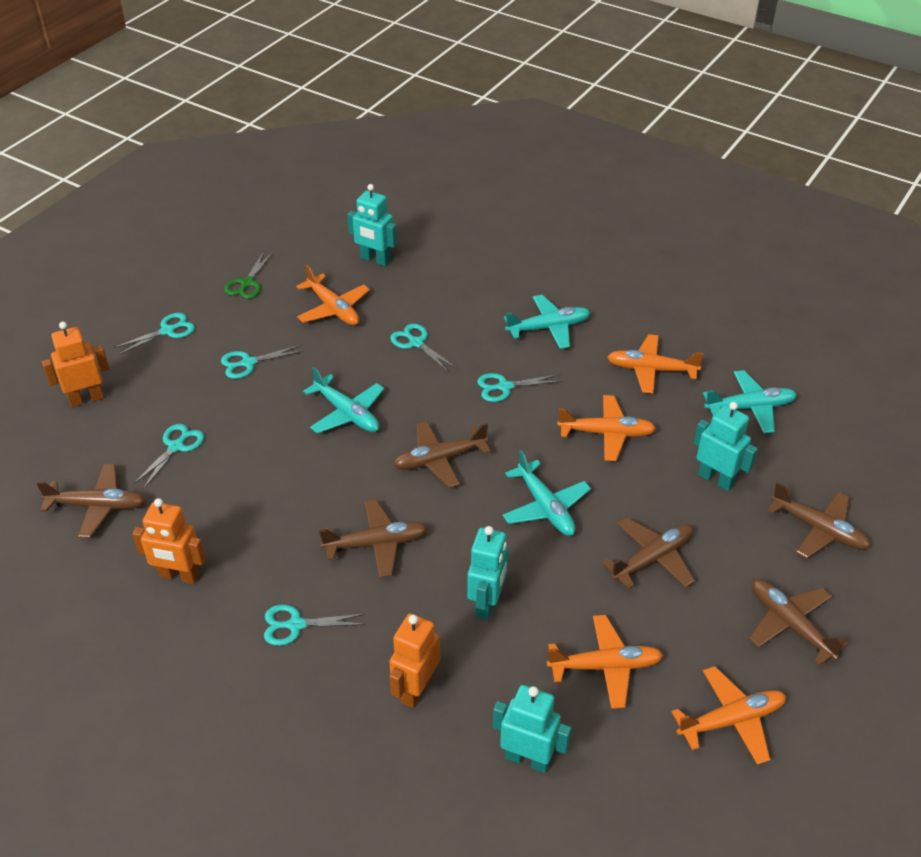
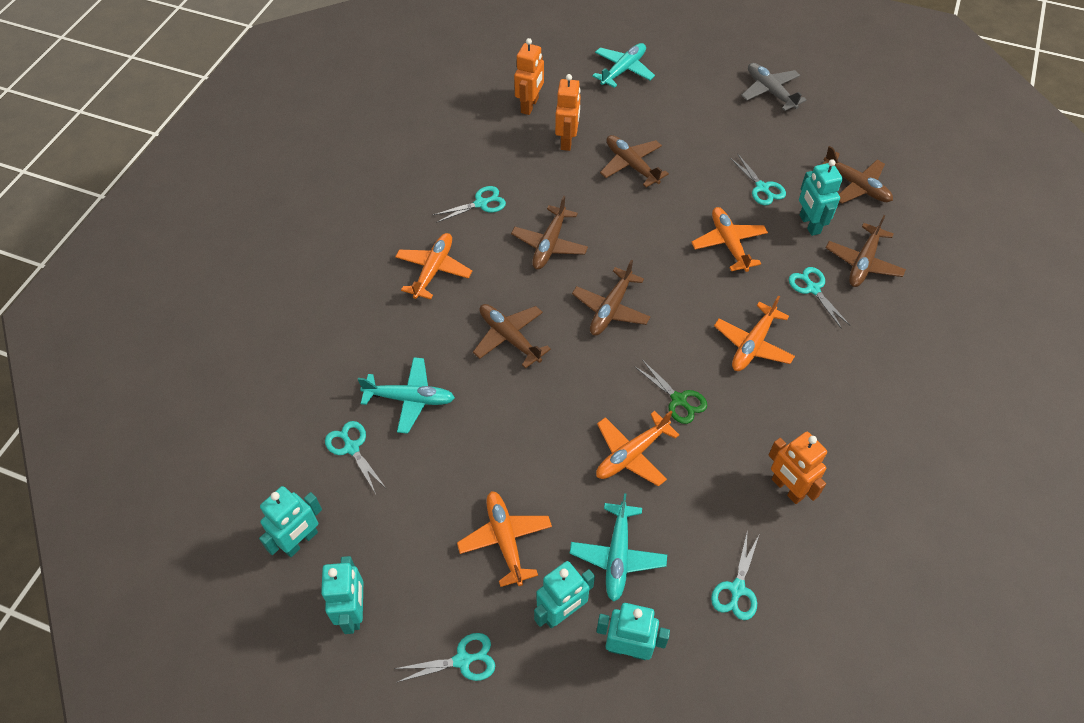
grey plane: none = 0 -> [741,63,806,111] = 1
turquoise plane: [303,367,384,434] [502,450,591,536] [504,295,591,349] [703,370,797,434] = 4 -> [358,357,455,434] [570,493,667,602] [592,43,655,88] = 3
turquoise robot: [347,184,397,266] [467,526,508,619] [493,685,571,773] [694,402,758,491] = 4 -> [259,486,322,557] [321,556,363,634] [534,561,595,628] [596,603,670,660] [799,159,843,236] = 5

